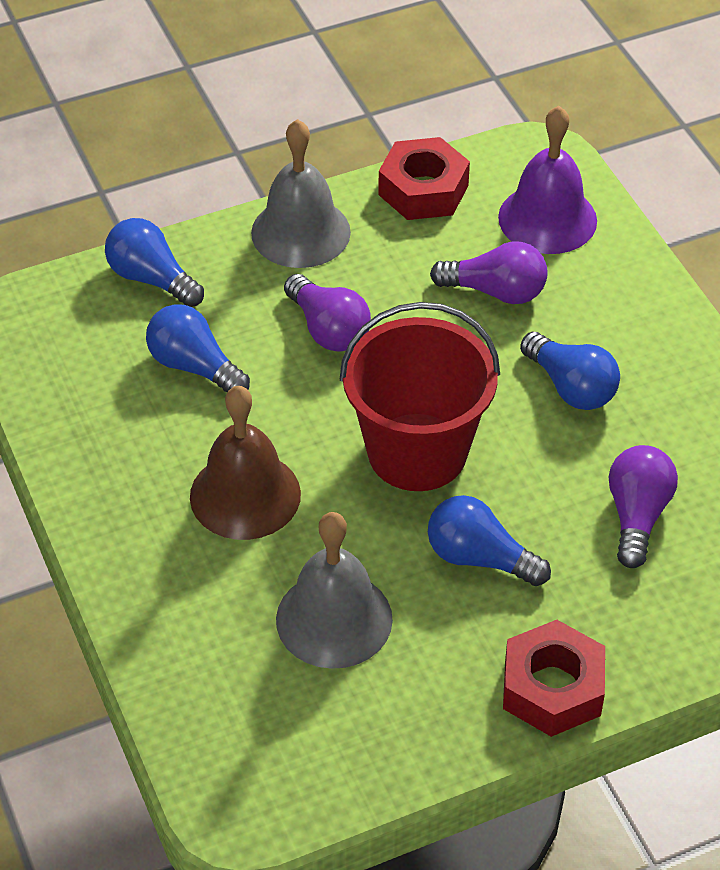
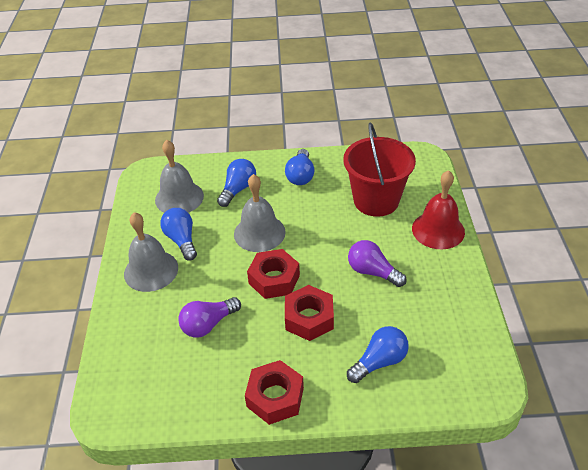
brown bell: [190,386,301,540] = 1 -> none = 0
grey bell: [251,119,351,268] [276,512,393,669] = 2 -> [124,212,178,292] [155,140,204,213] [234,174,286,252] = 3
purple bell: [498,106,597,254] = 1 -> none = 0
purple light bulb: [284,274,371,352] [430,241,547,304] [609,445,678,568] = 3 -> [178,297,241,338] [348,240,407,287] = 2
red bell: none = 0 -> [412,170,465,249] = 1
red nut: [378,137,470,220] [503,620,605,737] = 2 -> [245,360,304,425] [247,249,300,299] [285,285,334,341] = 3

